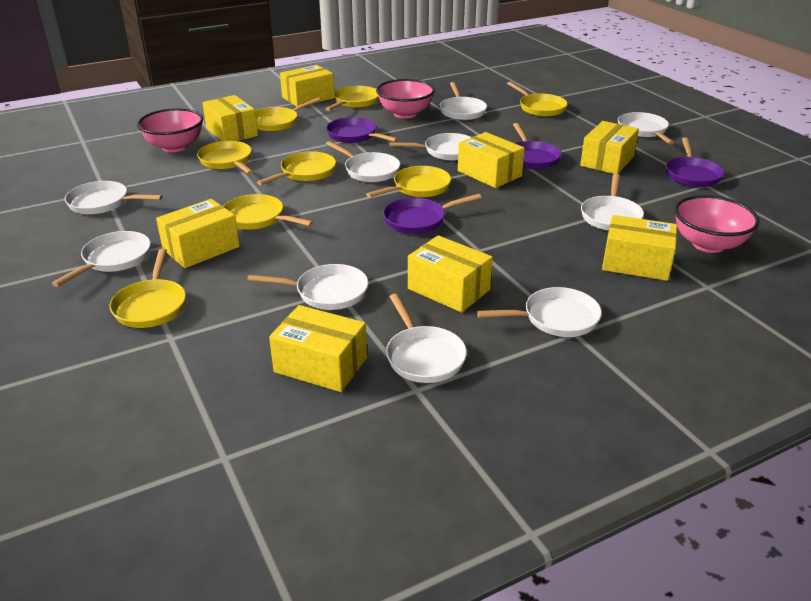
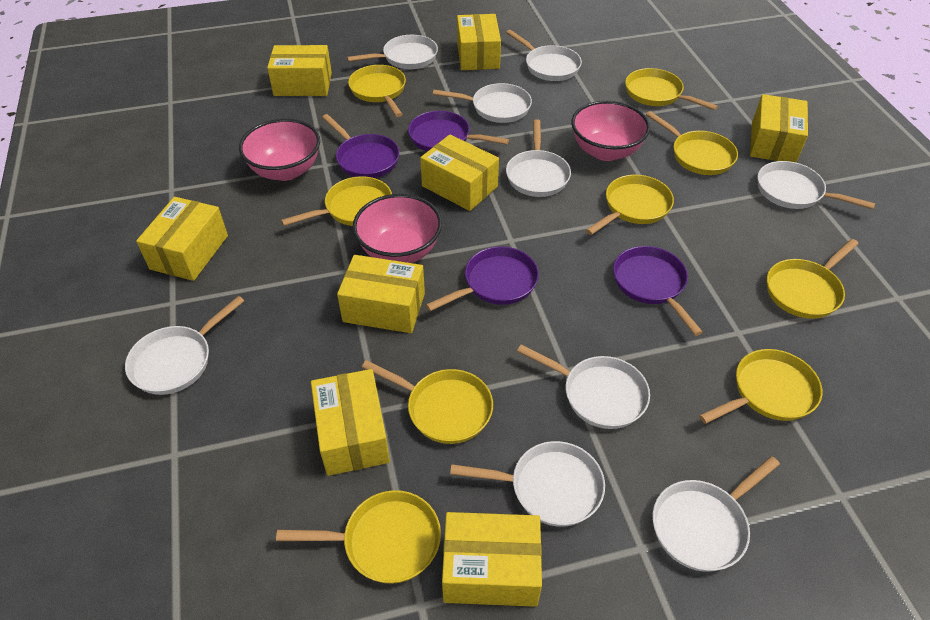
white pan: [52,231,151,287] [65,181,163,214] [247,264,369,310] [326,141,400,182] [386,294,467,383] [389,133,470,161] [440,82,487,120] [477,287,602,337] [581,174,644,231] [618,112,674,144] = 10 -> [125,296,244,395] [347,35,438,69] [433,83,532,123] [450,441,605,527] [506,30,582,81] [506,120,571,197] [517,345,650,429] [653,456,780,572] [757,161,875,209] = 9
yellow pan: [109,249,186,328] [197,141,254,174] [224,194,313,230] [255,98,321,132] [257,151,336,185] [325,86,379,111] [366,166,451,198] [507,82,568,117] = 8 -> [276,490,441,584] [281,176,392,226] [348,65,406,117] [362,360,493,444] [586,175,674,235] [625,68,718,110] [646,111,738,175] [699,349,822,424] [767,239,859,319] = 9

